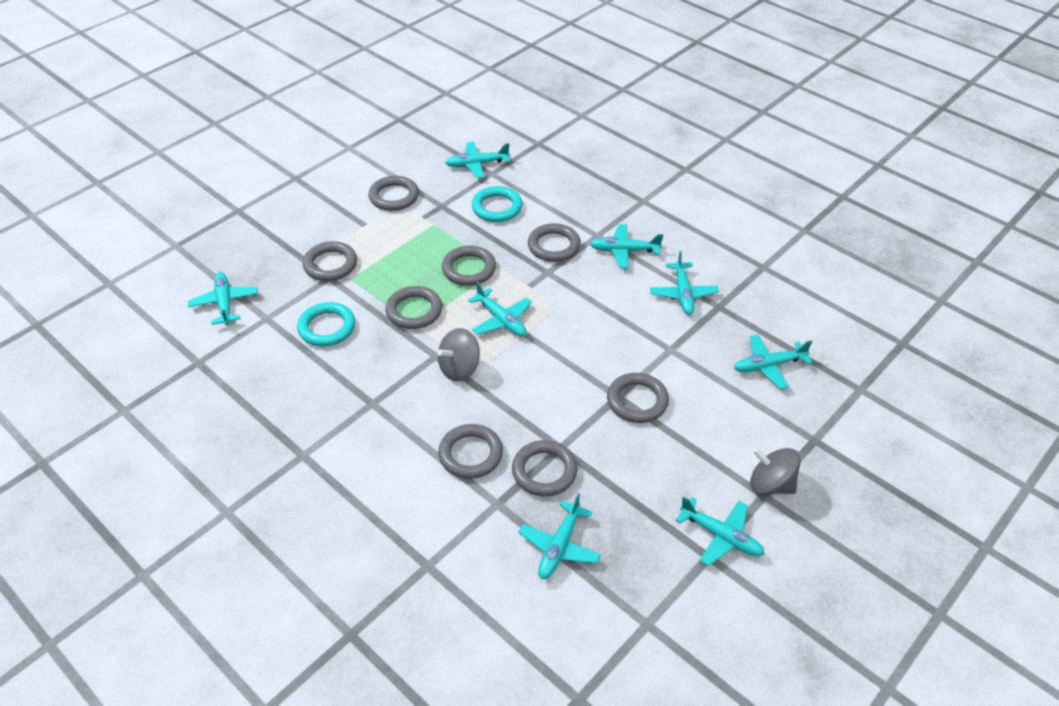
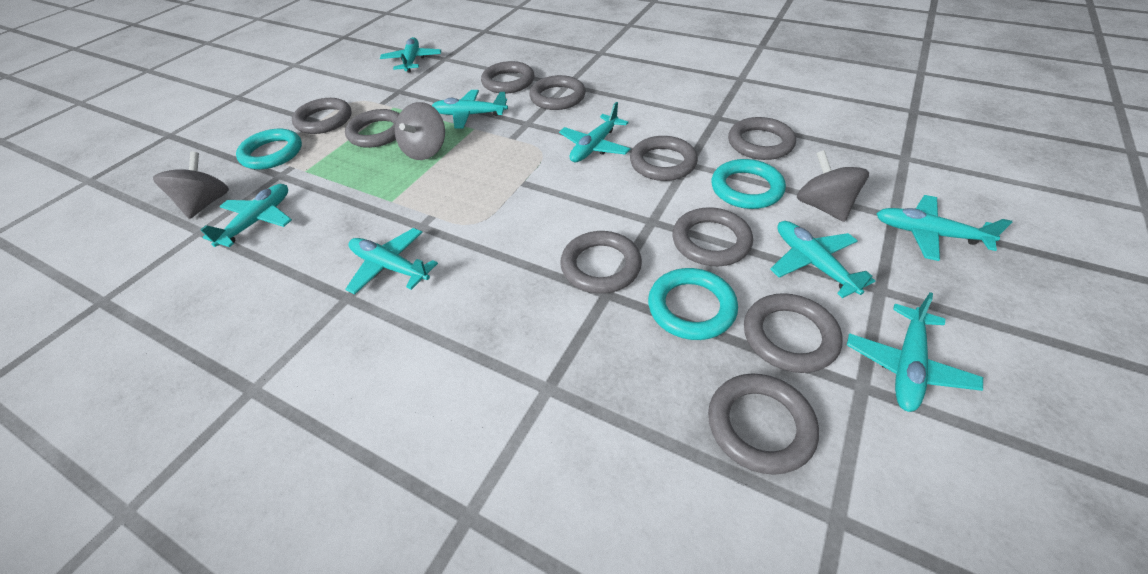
grey ring: [302,241,357,281] [368,176,419,211] [385,286,442,329] [438,424,503,479] [442,246,496,286] [512,440,578,496] [528,223,581,262] [607,373,669,423] = 8 -> [292,98,352,134] [345,109,400,148] [481,61,534,94] [529,75,586,110] [560,231,642,294] [630,136,698,181] [672,207,753,266] [708,373,819,475] [728,117,796,160] [744,293,843,373] = 10
grey spinning top: [437,328,480,381] [750,447,801,495] = 2 -> [153,151,229,219] [395,102,445,160] [797,150,869,222] = 3
turquoise ring: [297,302,355,347] [472,186,522,222] = 2 -> [236,129,302,169] [648,268,738,340] [711,159,786,209] = 3

